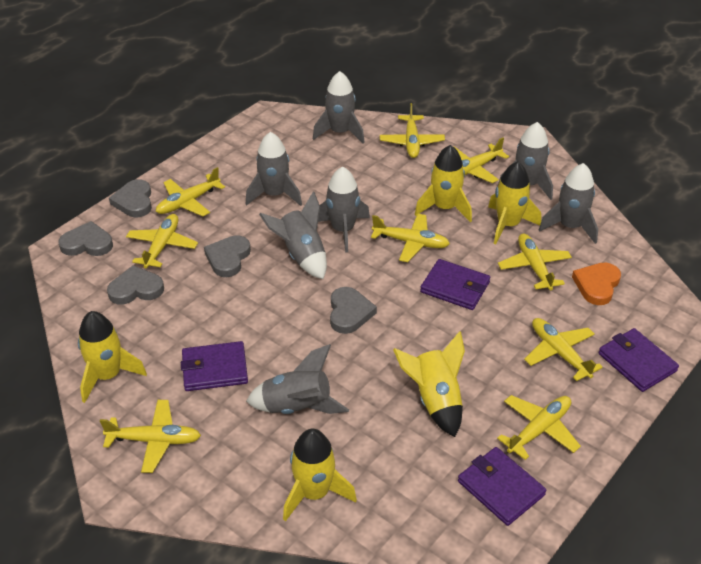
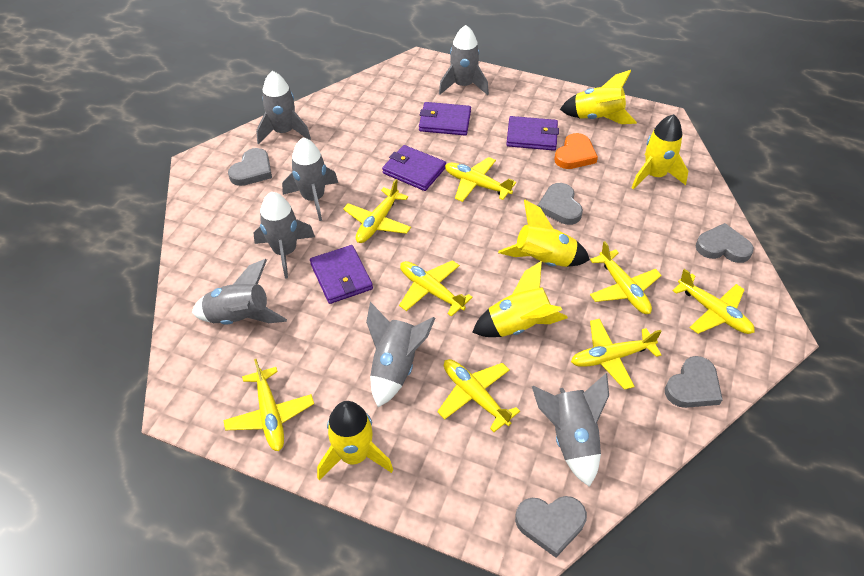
yellow plane: [100,400,201,473] [126,214,198,268] [156,167,225,216] [371,214,450,262] [380,103,445,158] [454,138,509,183] [497,395,581,460] [498,234,572,291] [524,318,603,381] = 9 -> [223,359,314,451] [343,179,411,243] [399,260,473,317] [437,359,520,432] [445,157,516,202] [571,319,662,390] [590,241,662,314] [672,269,755,334] = 8

